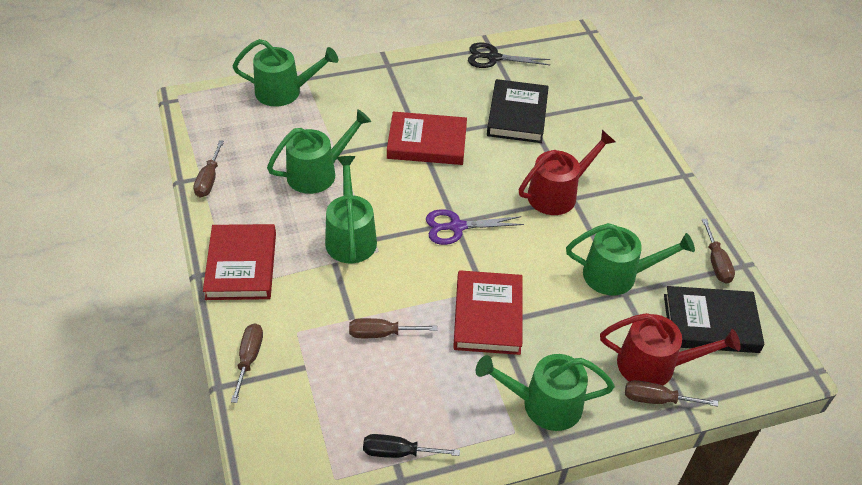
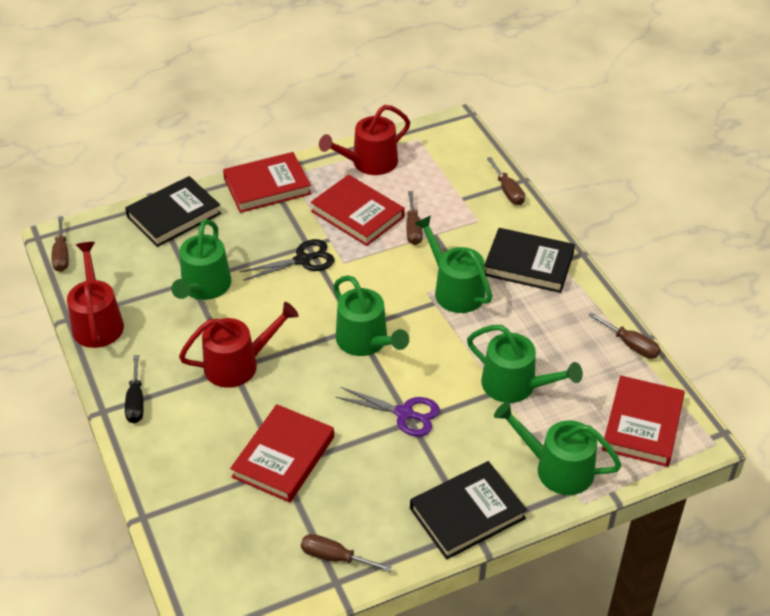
black book: [487,79,549,143] [664,286,764,353] = 2 -> [125,176,221,247] [410,461,527,560] [485,228,575,293] = 3
red book: [203,224,276,300] [387,112,467,165] [453,270,522,355] = 3 -> [223,152,311,213] [230,404,334,503] [311,175,404,246] [602,376,685,467] = 4
red watering can: [519,130,615,215] [600,313,741,386] = 2 -> [67,242,124,348] [179,302,299,388] [319,105,410,175] = 3

